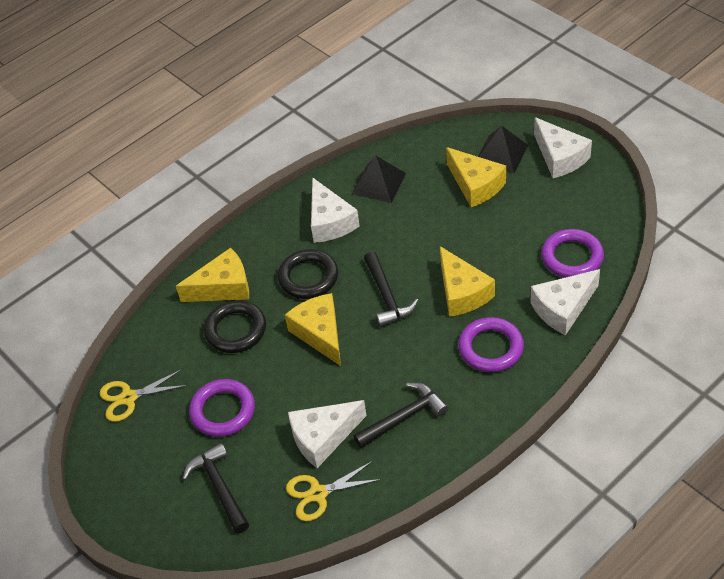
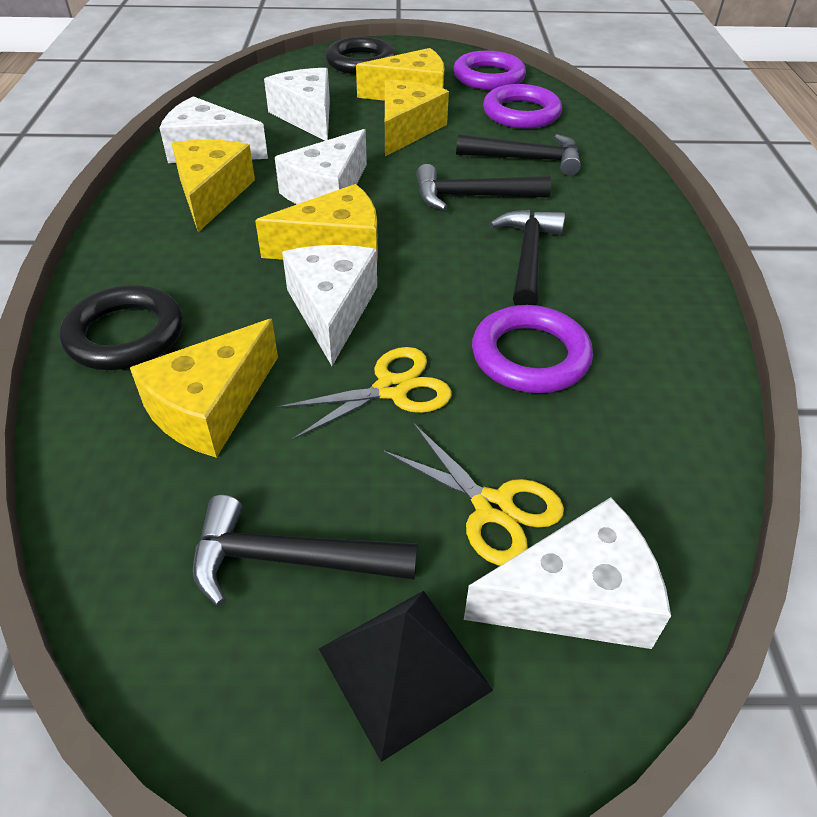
black hammer: [182,443,249,533] [353,383,449,448] [364,252,419,327] = 3 -> [193,495,417,606] [416,164,551,210] [456,134,581,176] [490,210,565,306] = 4
black pyramid: [352,156,406,203] [478,126,528,173] = 2 -> [319,591,493,762] = 1
white cheese: [288,400,366,468] [311,177,360,243] [530,269,600,335] [534,117,592,178] = 4 -> [160,96,268,163] [264,68,330,141] [275,129,367,204] [282,245,377,366] [464,497,671,649] = 5
yellow cheese: [176,248,249,302] [285,293,341,366] [440,246,495,317] [446,147,506,207] = 4 -> [130,319,278,458] [172,140,255,232] [255,184,378,260] [356,48,444,101] [385,80,449,156] = 5

